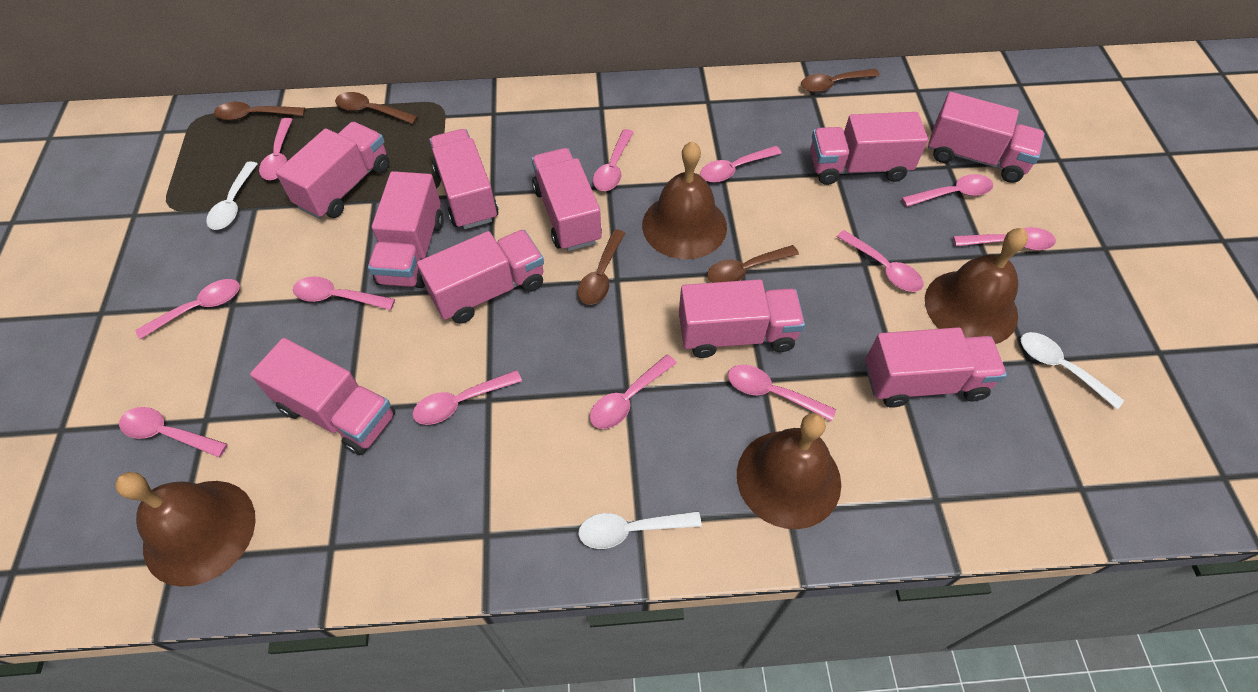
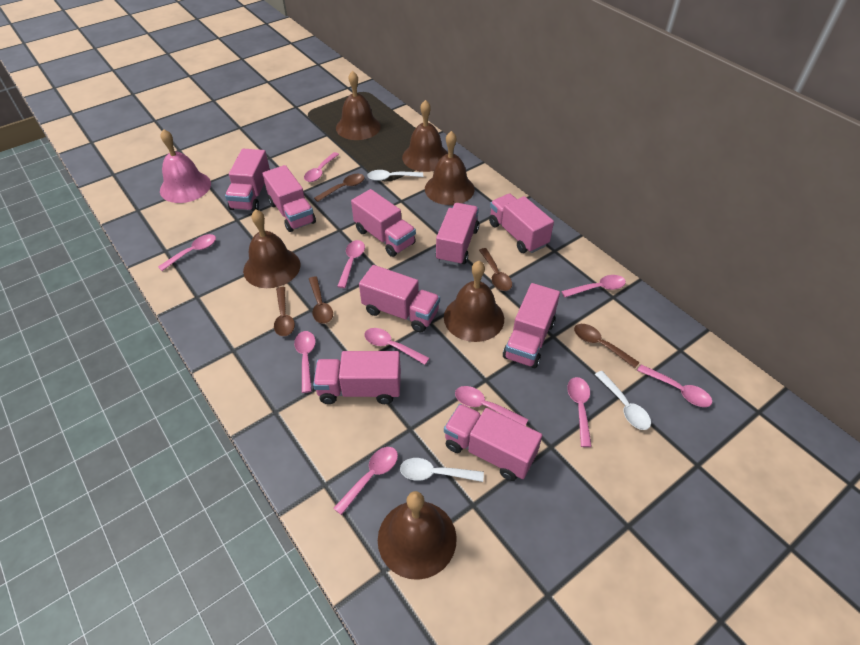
brown bell: [115,472,256,587] [642,141,727,259] [737,413,841,529] [925,228,1028,344] = 4 -> [243,209,301,288] [336,71,381,140] [378,491,457,580] [402,100,448,172] [425,131,474,205] [444,261,504,342] = 6
pink bell: none = 0 -> [160,129,211,203] = 1
pink spoon: [119,407,228,457] [135,279,240,339] [259,118,293,180] [293,276,395,310] [413,370,522,425] [590,354,677,429] [593,129,634,191] [700,146,782,183] [728,365,836,421] [837,230,924,292] [902,174,993,207] [953,227,1056,250] = 12 -> [158,234,216,271] [294,331,316,393] [304,152,339,182] [333,447,398,515] [337,240,365,288] [364,328,429,365] [455,386,528,425] [561,275,626,298] [567,377,592,447] [637,364,712,407] = 10
pink truck: [250,338,395,455] [276,122,390,219] [368,171,444,288] [417,230,544,324] [429,129,499,229] [532,148,602,251] [679,279,805,358] [810,112,928,185] [866,327,1007,408] [928,92,1045,183] = 10 -> [225,149,270,212] [262,165,316,232] [313,351,401,404] [351,189,416,257] [359,265,440,332] [436,203,479,266] [444,404,542,481] [489,194,554,253] [503,283,560,368] = 9

